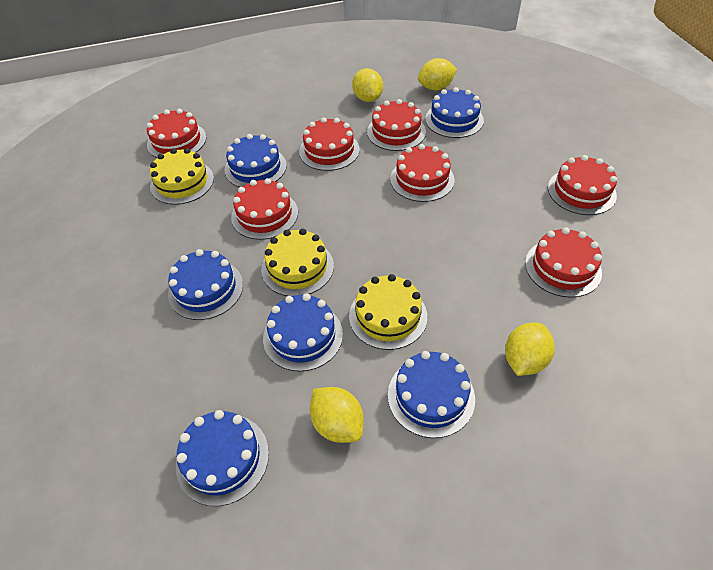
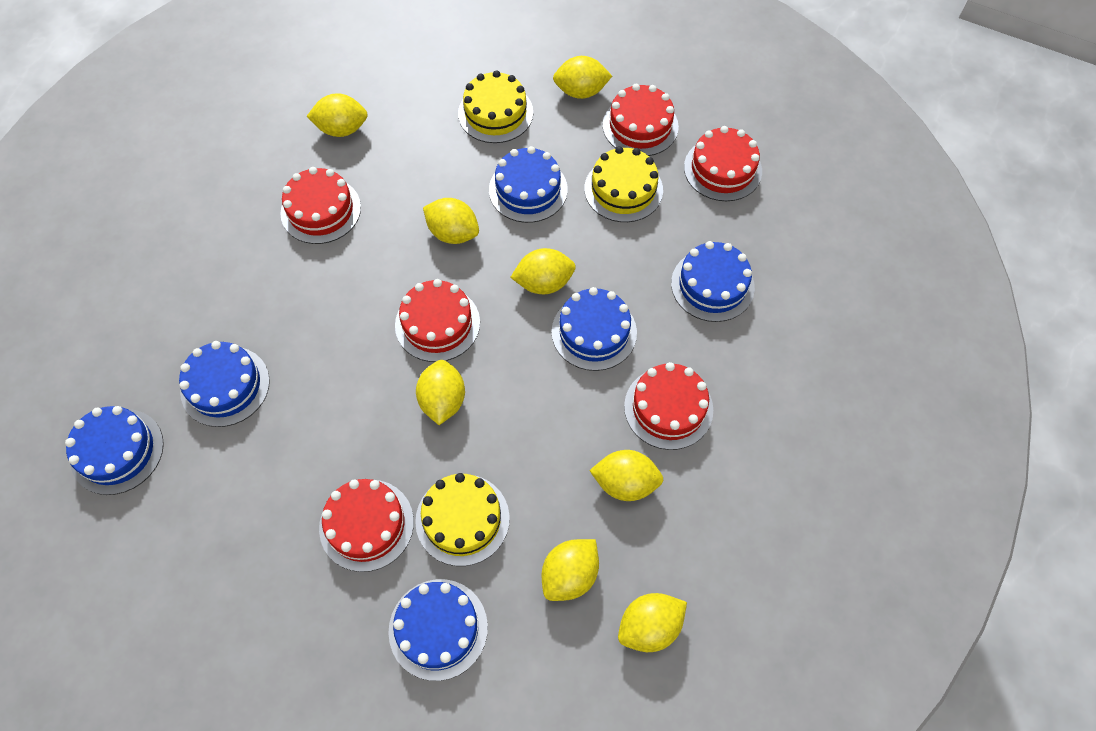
red cake: [147,109,206,158] [231,178,298,240] [299,117,360,171] [367,99,426,151] [390,144,455,202] [525,227,602,298] [548,155,617,215] = 7 -> [280,167,361,244] [319,479,414,572] [395,279,480,362] [603,84,679,156] [624,362,713,450] [684,126,762,201] = 6
yellow lemon: [310,387,364,443] [352,68,383,102] [418,58,457,90] [505,322,555,376] = 4 -> [306,93,368,137] [416,360,465,425] [423,198,479,244] [510,248,576,294] [542,539,599,601] [553,56,612,99] [589,450,663,501] [618,593,687,652] = 8

